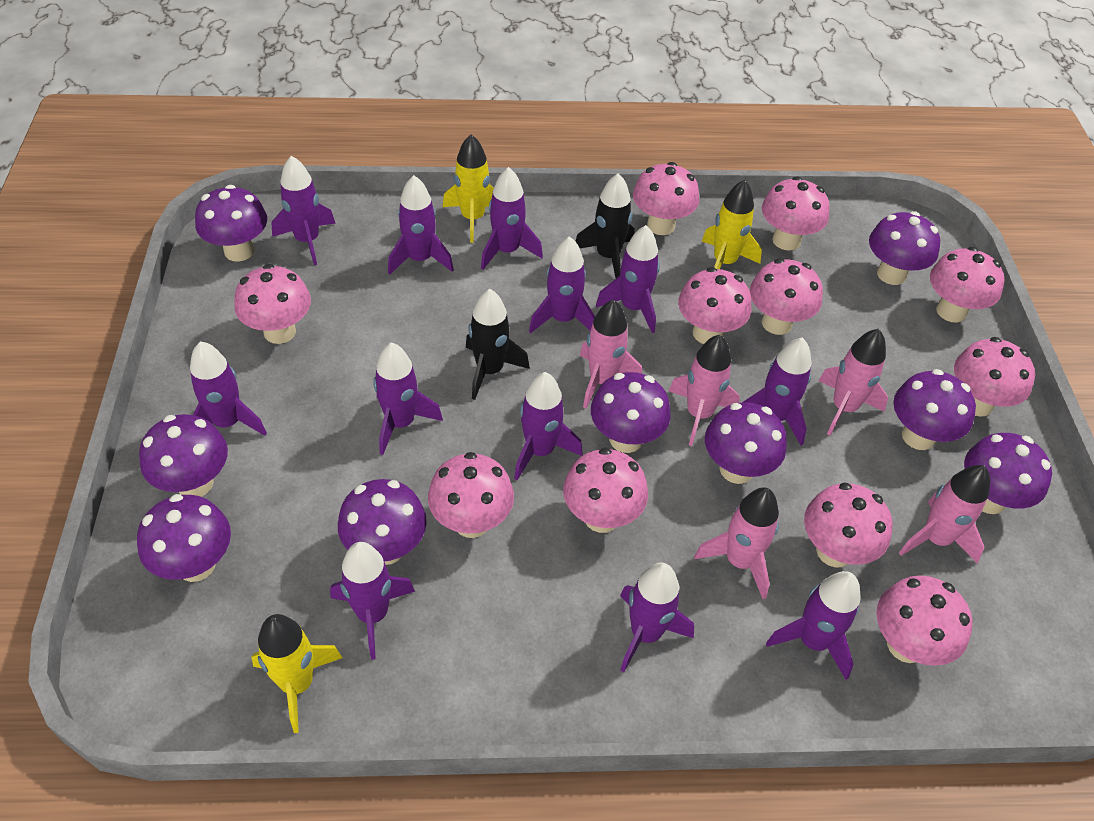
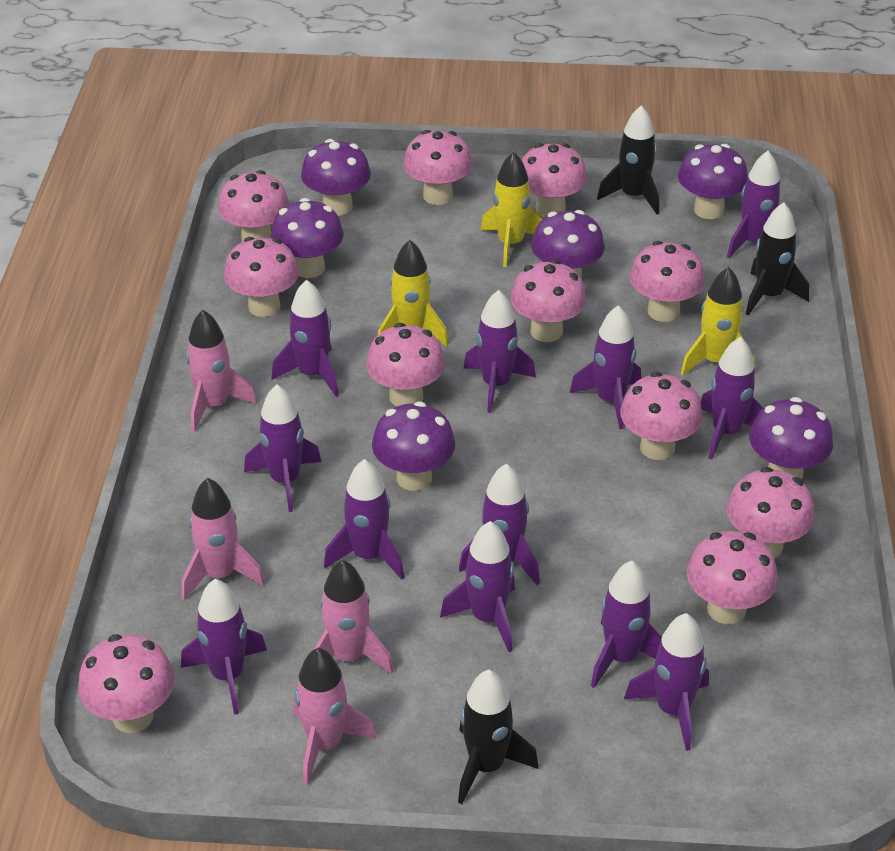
black rocket: [466,289,530,400] [575,173,635,278] = 2 -> [458,670,538,804] [597,105,659,214] [746,203,809,316] = 3
pink rocket: [580,300,642,409] [669,335,740,446] [694,487,779,599] [818,329,888,435] [899,465,990,564] = 5 -> [182,478,265,600] [186,310,257,432] [293,648,376,785] [314,560,393,674] = 4
purple mushroom: [137,494,231,582] [139,414,228,497] [195,185,267,261] [338,479,427,565] [591,372,671,453] [705,402,787,484] [869,211,940,285] [893,369,976,450] [964,433,1052,514] = 9 -> [271,198,344,278] [301,139,371,216] [372,401,455,491] [531,210,605,279] [678,144,748,219] [749,397,833,479] = 6

